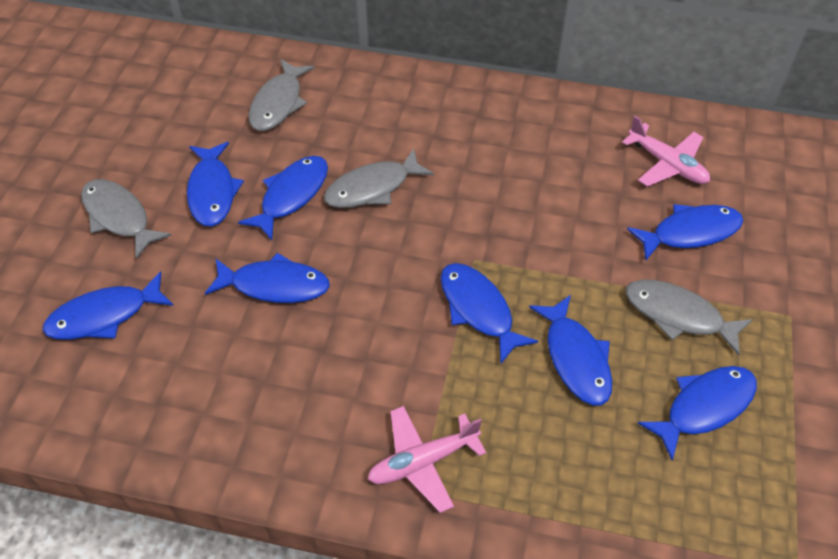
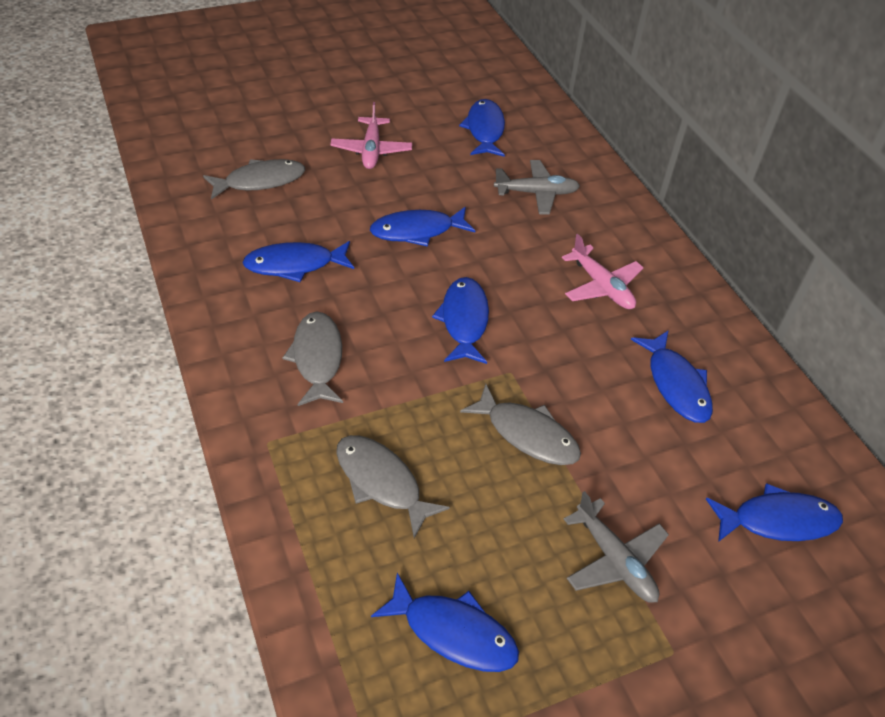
blue fish: [43,271,174,340] [187,142,244,227] [205,253,330,303] [238,156,328,240] [441,263,538,363] [529,295,612,405] [627,204,743,260] [638,366,757,460] = 8 -> [242,241,354,282] [370,207,475,247] [371,573,519,672] [432,277,489,364] [459,99,505,157] [631,330,713,423] [706,483,843,542] = 7
grey plane: none = 0 -> [494,160,580,215] [564,491,669,603] = 2

